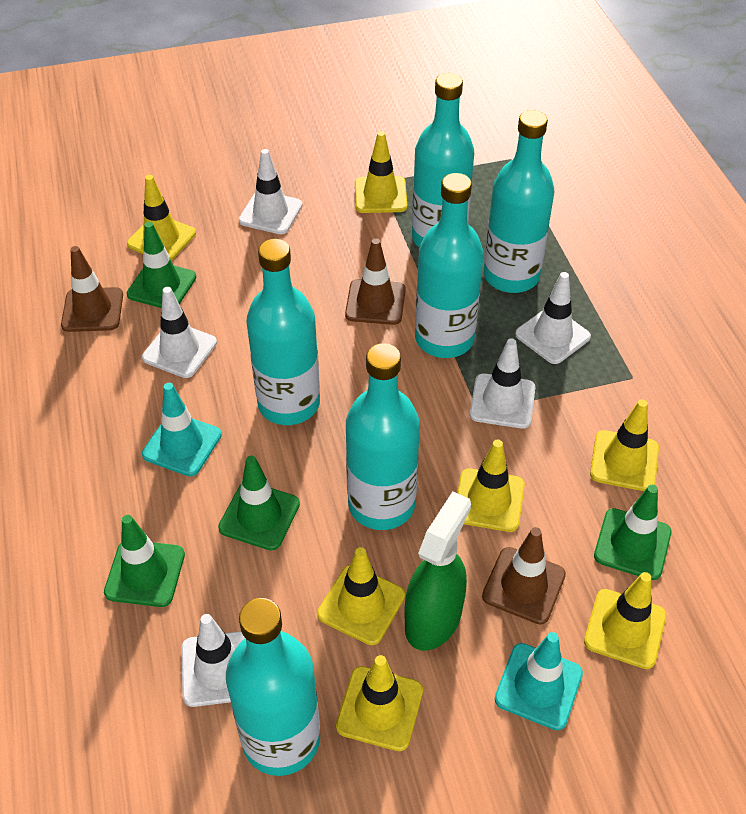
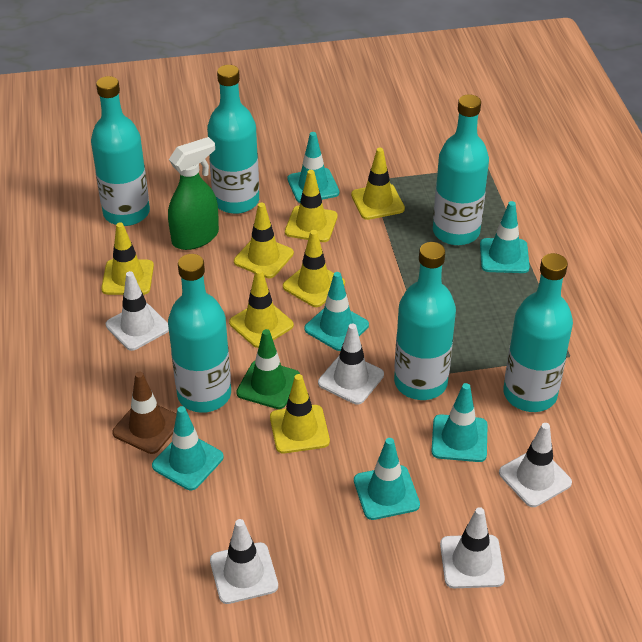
brown traffic cone: [61,246,123,332] [345,238,406,325] [482,527,566,624] = 3 -> [112,371,177,454] = 1
green traffic cone: [104,515,185,607] [127,222,197,308] [218,456,300,550] [594,485,671,580] = 4 -> [236,329,300,409] = 1
turquoise traffic cone: [142,383,222,476] [495,632,583,730] = 2 -> [152,406,224,490] [287,132,340,203] [304,272,369,351] [354,438,420,520] [431,383,488,462] [480,201,530,273] = 6

